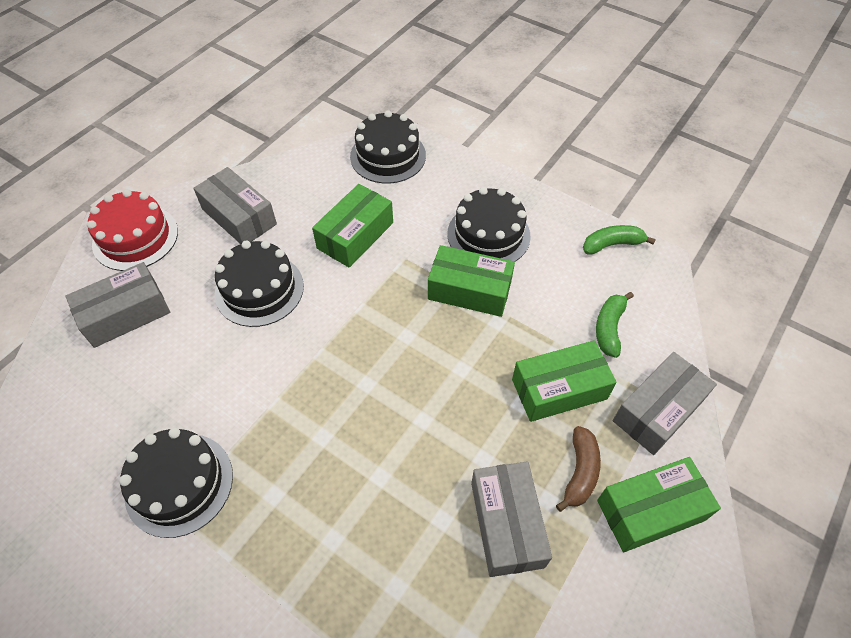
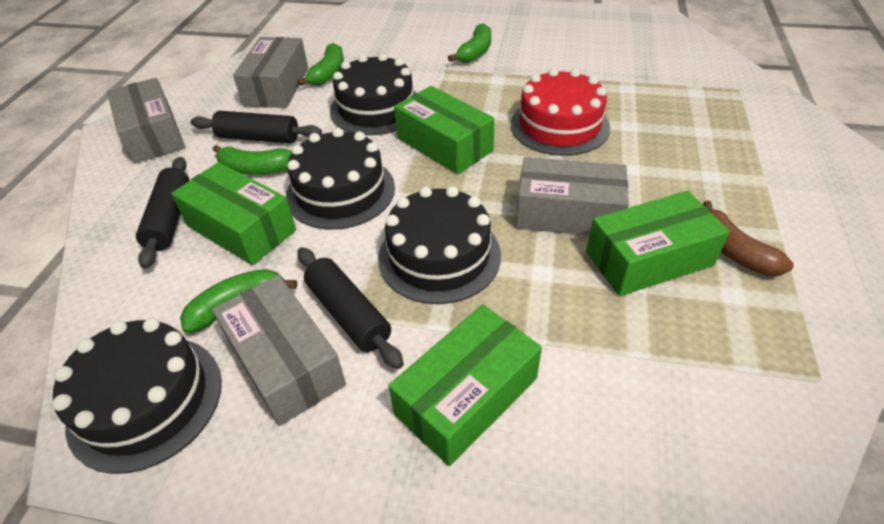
black rolling pin: none = 0 -> [136,157,190,269] [191,111,322,144] [297,247,404,369] = 3
green banana: [583,225,656,254] [596,292,634,358] = 2 -> [180,269,297,333] [213,145,292,175] [297,43,344,86] [448,23,491,63] = 4

